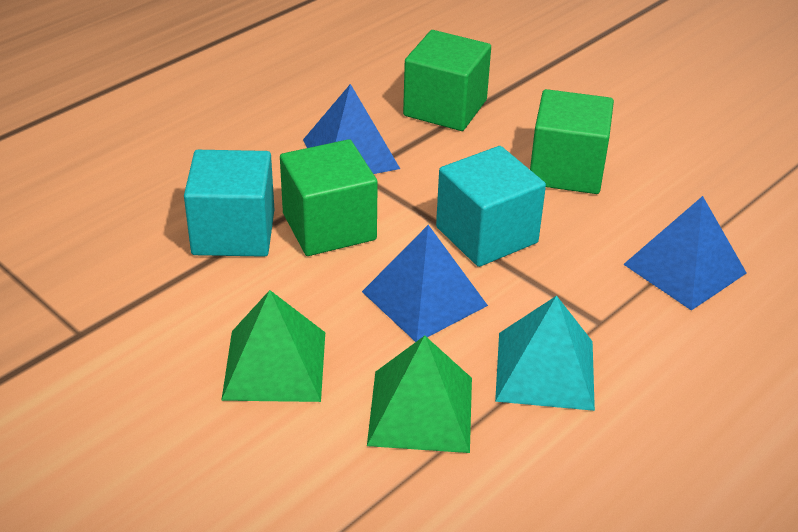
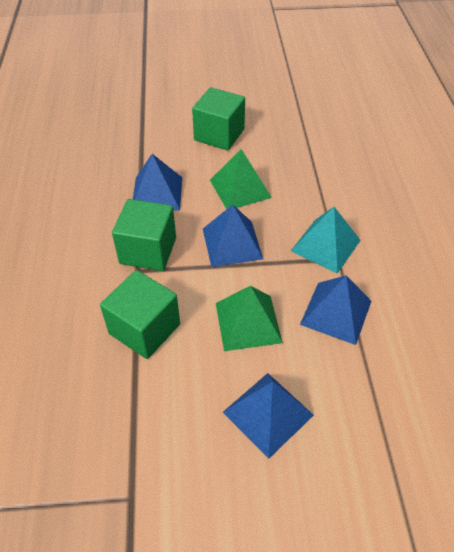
blue pyramid: [303,84,400,174] [362,225,488,342] [623,196,747,311] = 3 -> [133,154,182,211] [203,205,263,267] [223,373,314,459] [300,275,371,345] = 4
turquoise cube: [184,150,275,257] [436,146,546,267] = 2 -> none = 0

